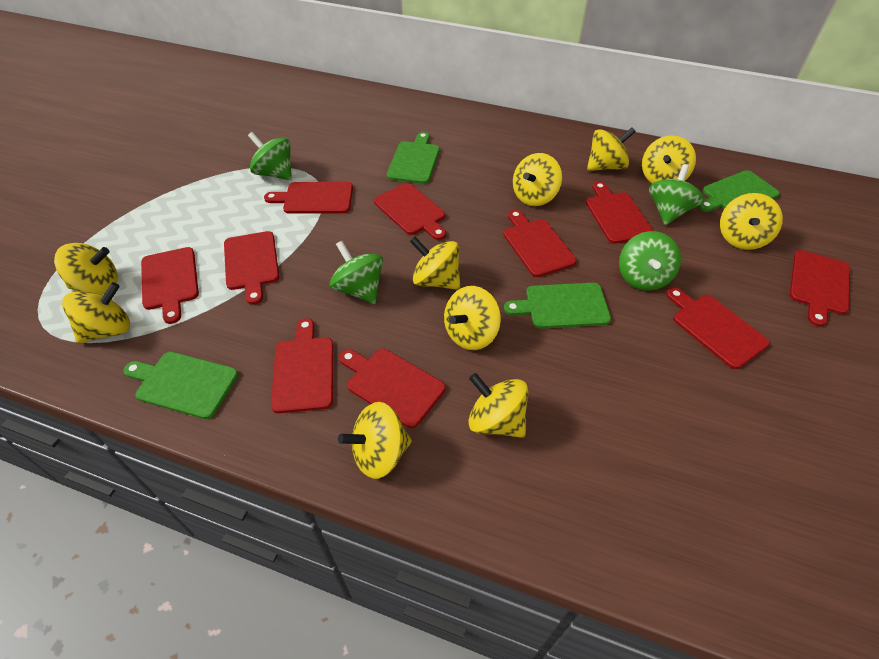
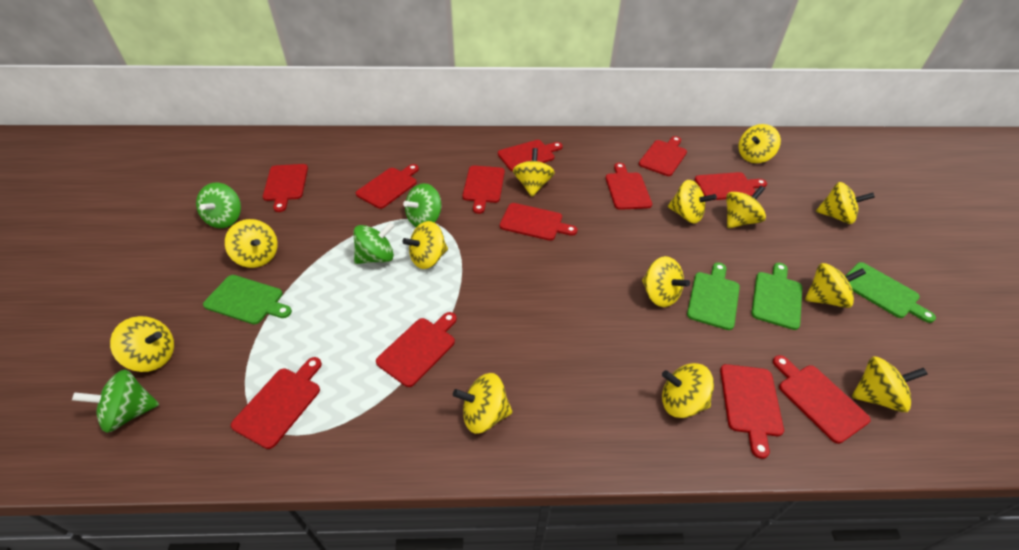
red cutting board: [141,247,199,324] [224,231,279,305] [264,182,353,214] [271,318,333,413] [339,349,445,428] [374,183,446,240] [503,210,577,277] [586,181,653,244] [666,288,770,369] [790,250,850,327] = 10 -> [231,357,322,449] [263,164,308,212] [356,164,419,209] [376,312,457,387] [463,165,505,214] [498,140,563,171] [500,203,577,241] [606,163,652,210] [639,136,687,176] [695,172,767,200] [720,364,784,459] [773,355,871,444] = 12
yellow spinning top: [54,243,118,295] [62,282,130,344] [338,402,412,479] [410,237,460,290] [444,286,501,350] [468,373,529,438] [513,153,562,206] [587,127,636,171] [642,135,696,183] [720,193,783,250] = 10 -> [110,316,174,372] [225,219,278,268] [402,221,448,269] [453,373,513,434] [513,148,555,197] [642,256,690,307] [662,363,714,418] [668,180,717,224] [726,186,766,228] [738,124,781,163] [805,263,866,308] [816,182,875,224] [852,356,928,412] = 13

